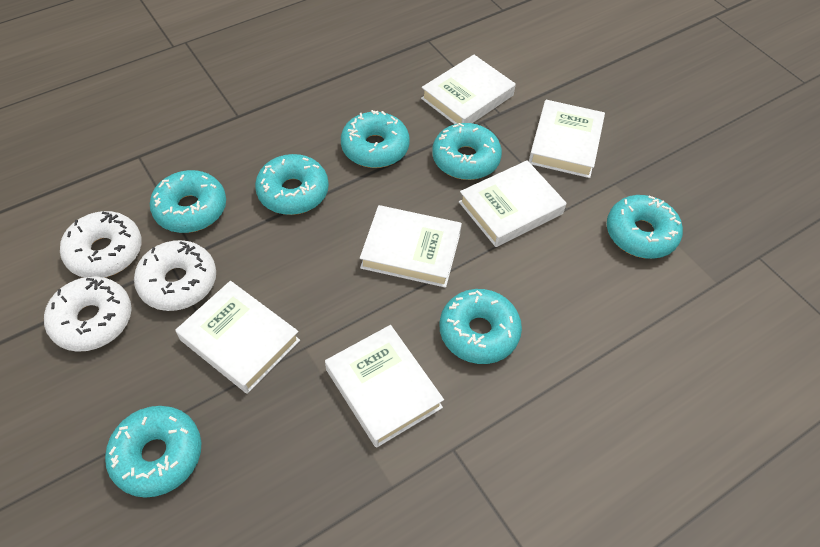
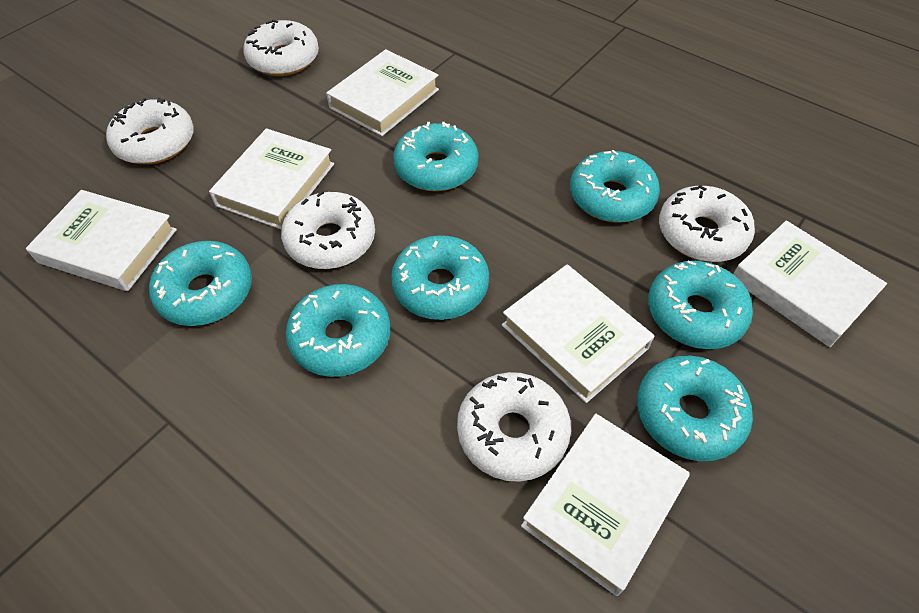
white donut: [44,276,132,352] [60,211,142,277] [134,240,216,311] = 3 -> [106,97,194,164] [243,19,319,76] [281,191,375,269] [457,372,571,482] [659,185,755,262] = 5

